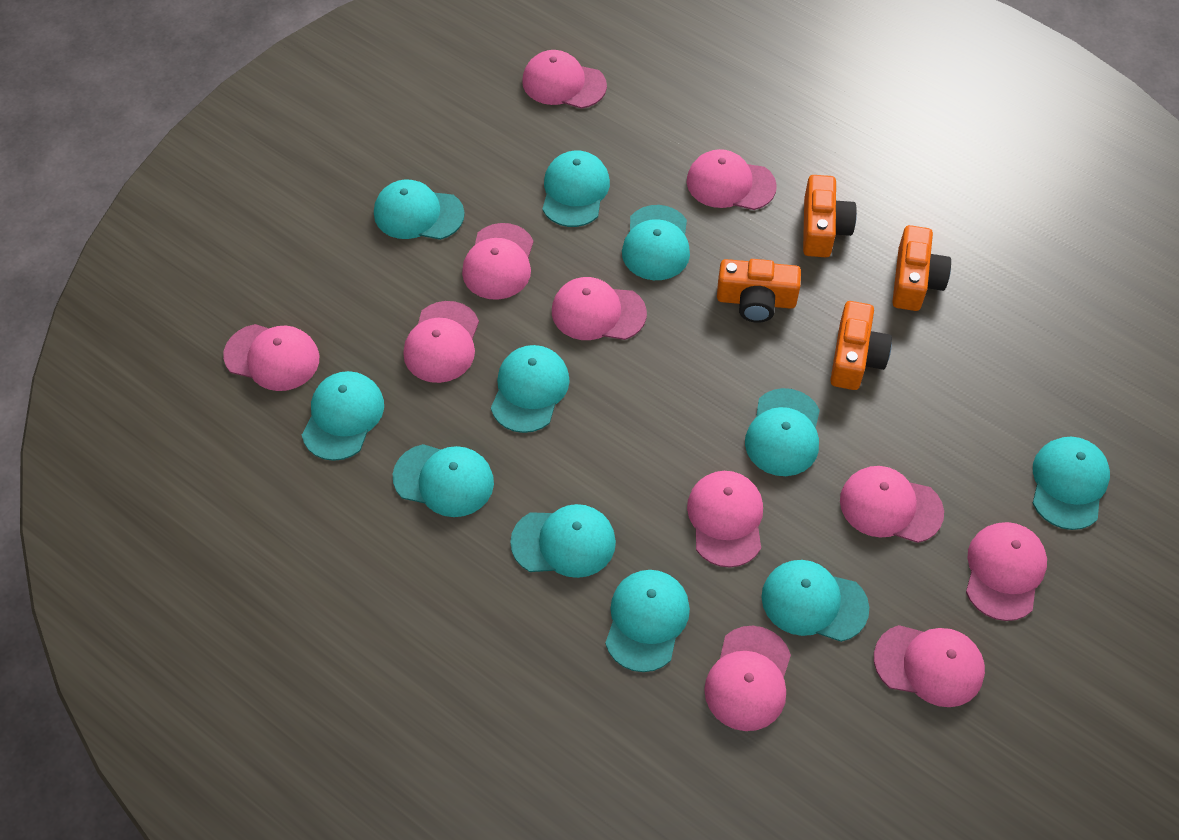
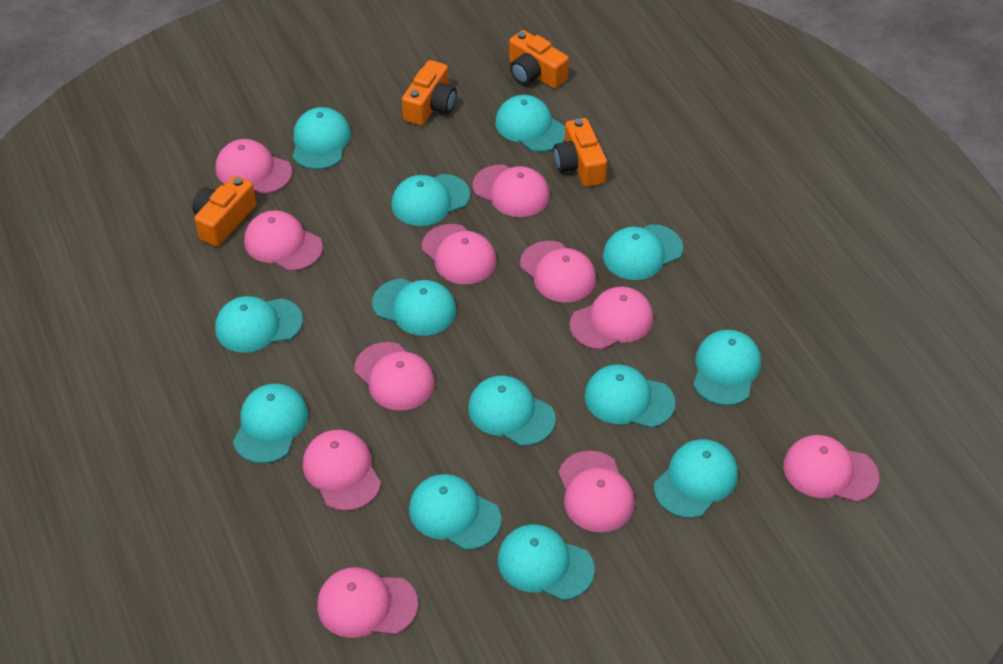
turquoise cap: [302,371,384,461] [374,180,465,240] [393,444,494,517] [491,345,570,433] [510,504,616,578] [542,150,610,227] [605,570,690,672] [622,205,690,280] [745,388,820,476] [762,560,869,642] [1032,437,1110,530] = 11 -> [215,296,303,353] [233,384,308,464] [292,107,351,170] [372,278,456,336] [391,174,470,226] [409,474,501,550] [468,376,556,446] [495,95,565,152] [498,524,595,601] [585,364,675,428] [603,224,683,280] [654,439,738,518] [693,330,761,406] = 13

